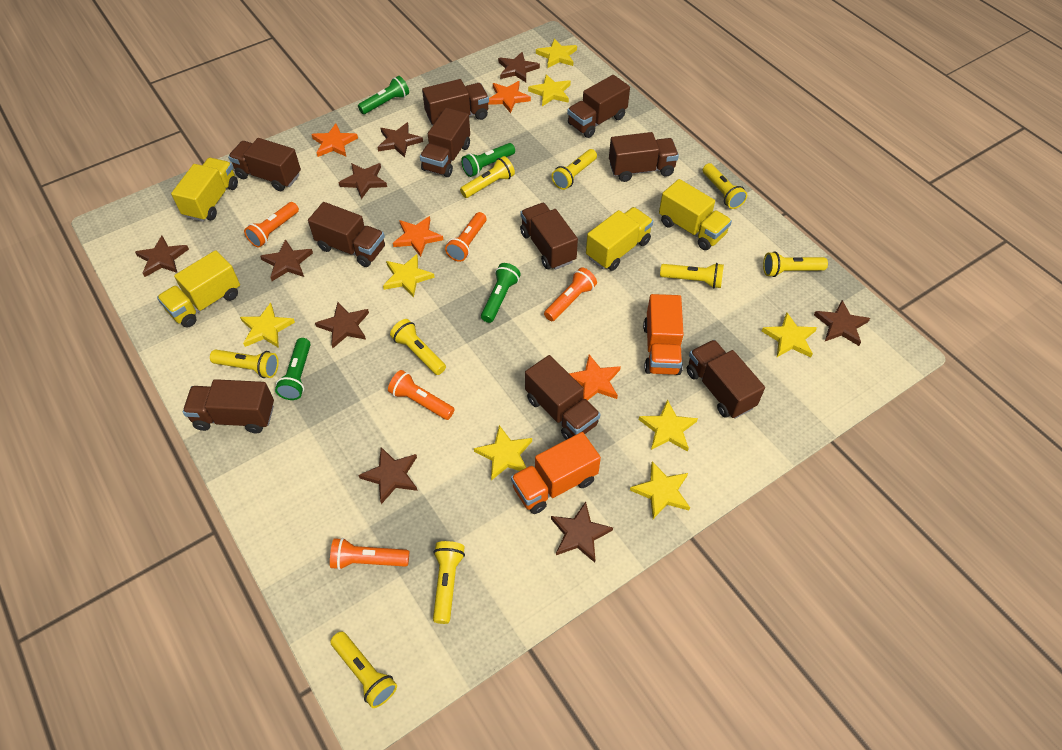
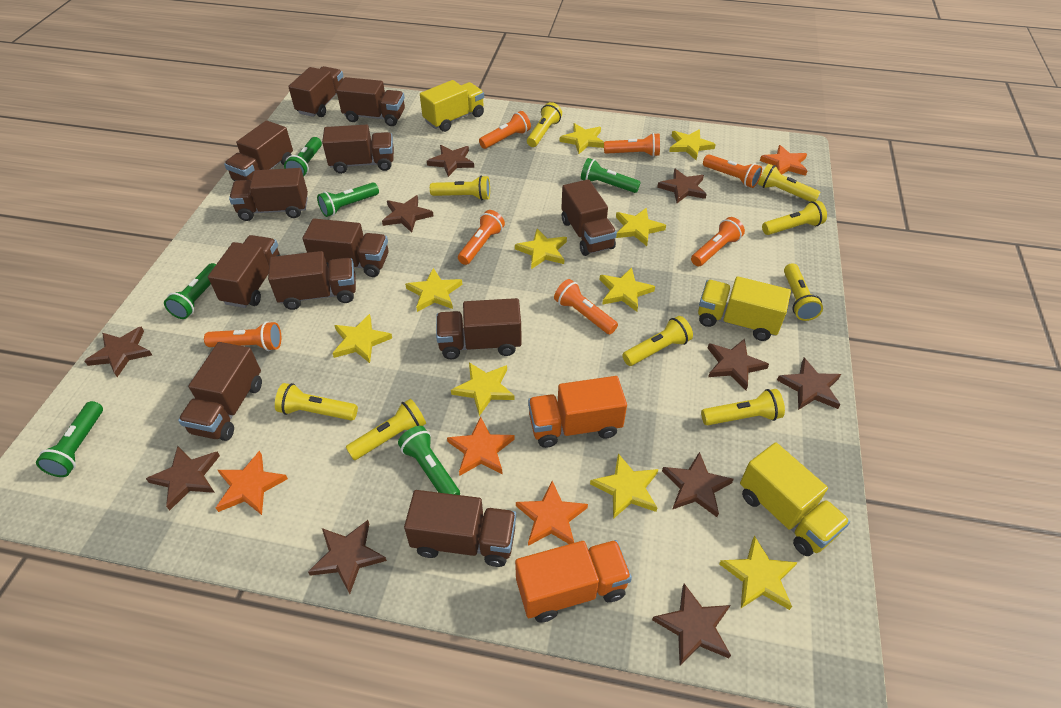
brown star: [135,236,189,277] [260,239,313,281] [315,302,369,348] [339,163,387,199] [358,447,418,504] [377,122,423,158] [498,52,540,82] [551,502,613,563] [814,300,870,346] = 9 -> [85,327,152,377] [146,446,220,510] [308,520,387,594] [382,195,434,233] [427,145,474,177] [652,584,731,665] [657,169,707,203] [662,452,734,517] [708,339,769,390] [777,358,841,410] = 10
brown truck: [183,379,274,433] [228,138,301,191] [308,202,385,267] [420,108,470,177] [422,79,489,126] [520,203,578,270] [525,355,600,440] [567,75,630,138] [609,132,679,182] [687,340,765,419] = 10 -> [178,342,262,441] [208,235,280,308] [224,120,293,181] [229,168,308,221] [268,251,356,310] [288,66,343,117] [303,218,388,277] [322,124,394,174] [336,77,405,126] [404,490,516,567] [436,298,522,359] [561,179,617,256] = 12
green flashlight: [275,338,311,400] [358,76,409,114] [461,143,515,177] [481,263,521,323] = 4 -> [36,401,103,477] [164,263,216,319] [284,137,322,177] [317,182,379,217] [398,426,460,495] [581,158,641,193] = 6
orange flashlight: [244,202,299,248] [330,538,409,570] [388,370,455,420] [445,212,486,262] [544,267,597,321] = 5 -> [204,321,281,351] [458,210,505,265] [479,111,531,149] [554,279,618,334] [604,133,660,157] [691,217,745,266] [703,154,762,188] = 7
yellow star: [240,303,295,348] [383,254,435,298] [474,425,532,481] [528,74,571,106] [536,38,577,68] [630,461,690,519] [639,399,698,452] [761,312,817,357] = 8 -> [332,314,392,363] [405,268,462,312] [451,362,515,416] [515,229,567,269] [560,123,604,154] [590,453,658,519] [600,267,655,312] [616,208,666,246] [669,129,716,160] [719,536,798,610] = 10
yellow truck: [157,250,240,328] [171,158,238,222] [586,207,653,271] [659,179,732,250] = 4 -> [420,80,484,132] [698,276,791,341] [740,442,850,556] = 3

